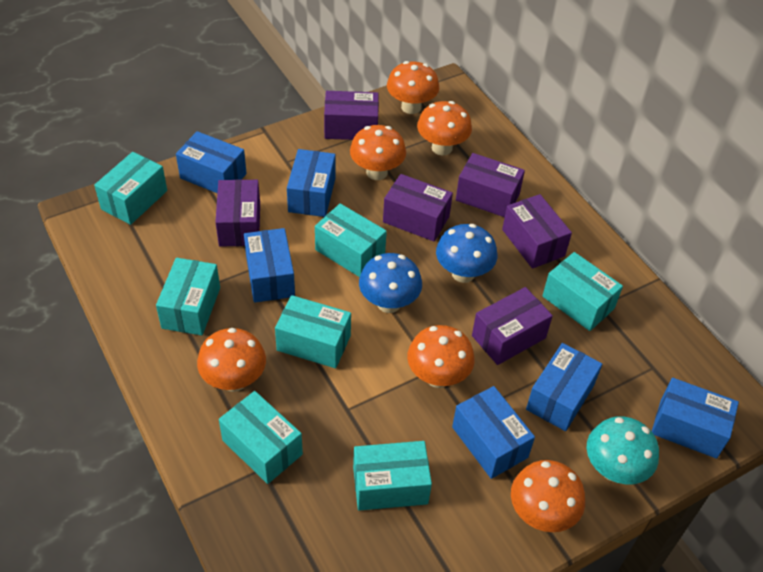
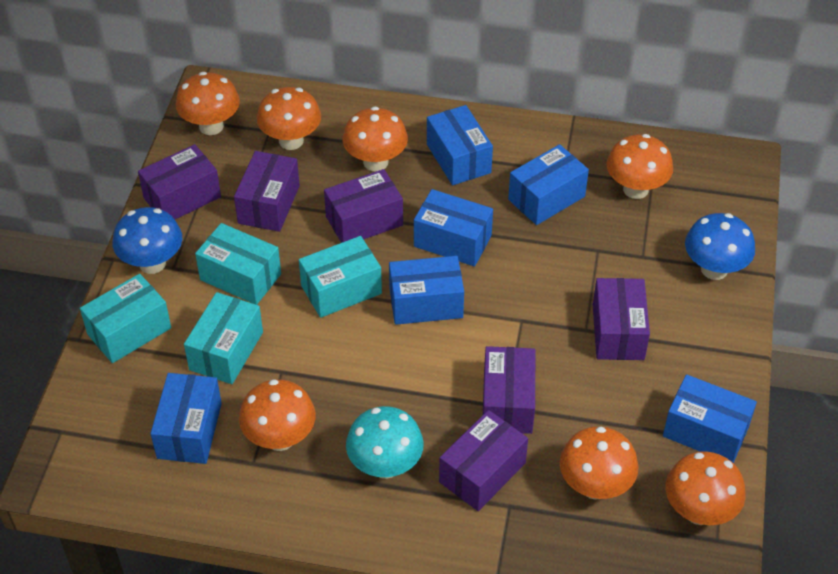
orange mushroom: [197,328,266,392] [350,125,406,180] [387,61,439,114] [407,325,475,388] [417,101,472,155] [511,460,585,532] = 6 -> [176,72,240,135] [239,379,316,451] [257,87,321,150] [343,107,408,171] [560,427,638,500] [607,134,673,199] [665,451,746,525] = 7
turquoise box: [94,152,167,225] [156,258,220,336] [219,391,303,484] [275,295,351,368] [315,203,387,277] [353,441,432,511] [542,252,623,331] = 7 -> [80,274,171,363] [184,292,263,384] [195,223,281,305] [299,236,382,318] = 4

